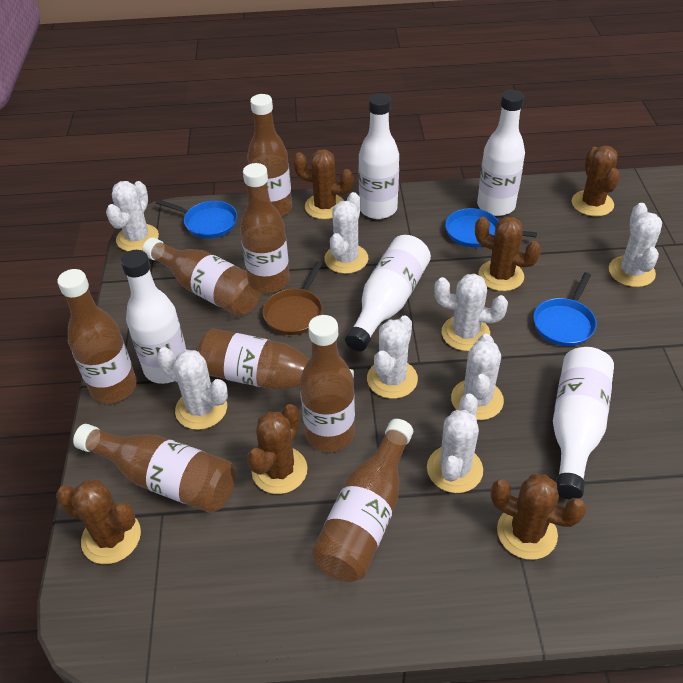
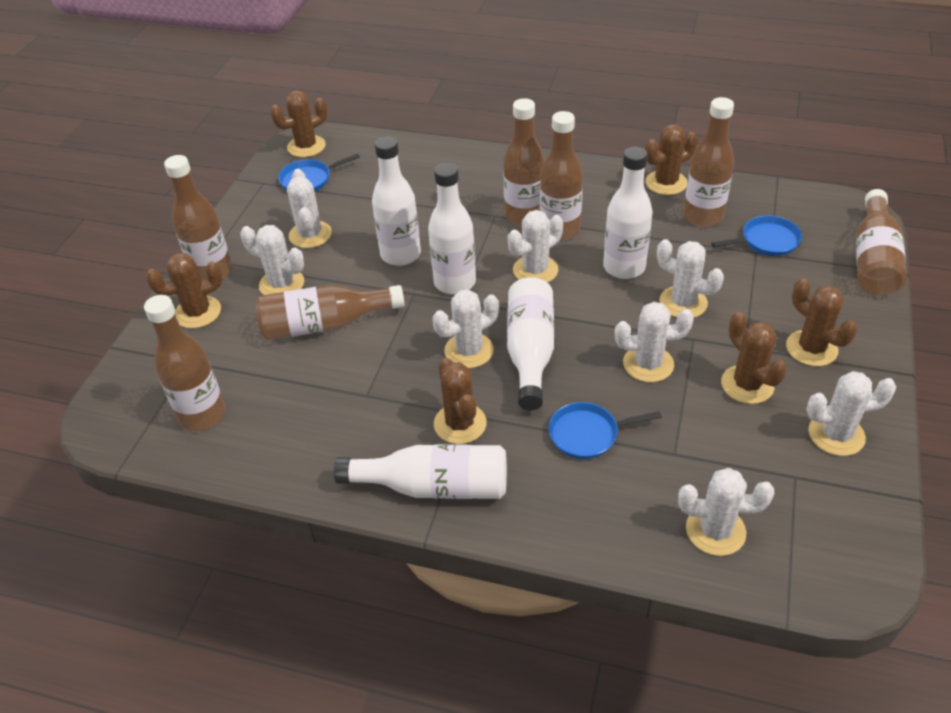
brown bottle: [57,269,137,403] [73,424,235,513] [142,237,262,316] [198,328,354,390] [240,163,290,293] [247,94,292,217] [300,315,355,452] [311,419,413,582] = 8 -> [144,295,226,431] [164,155,232,280] [255,285,405,340] [503,98,545,226] [540,111,583,240] [683,97,734,227] [856,189,907,296] = 7
brown pan: [263,262,323,335] = 1 -> none = 0

